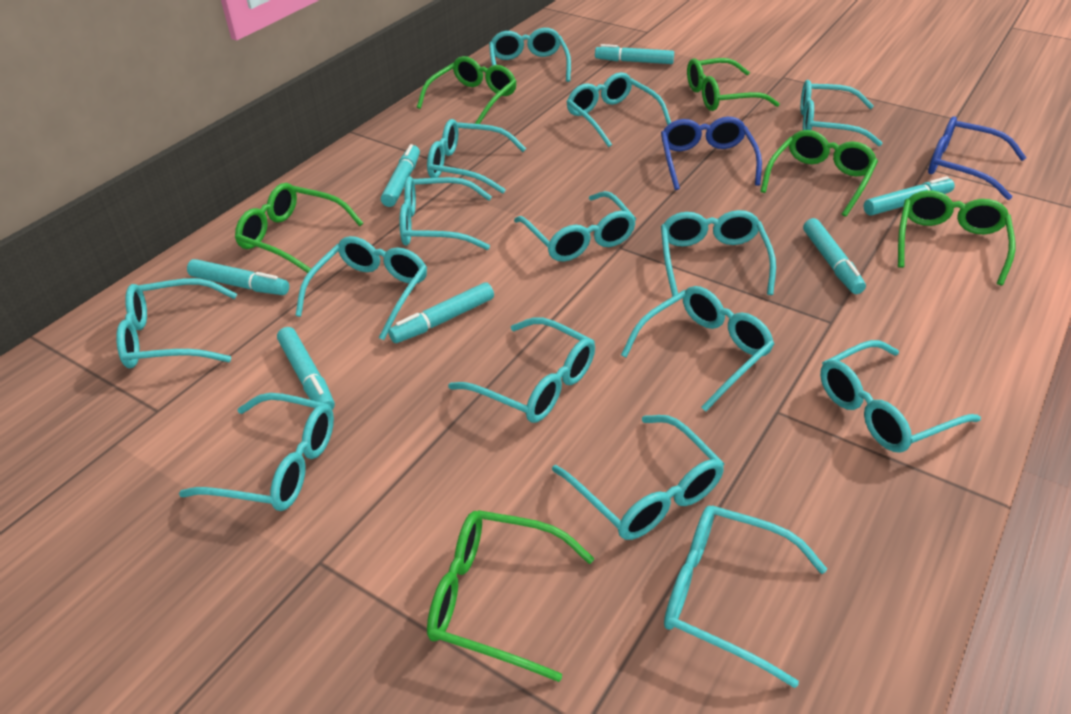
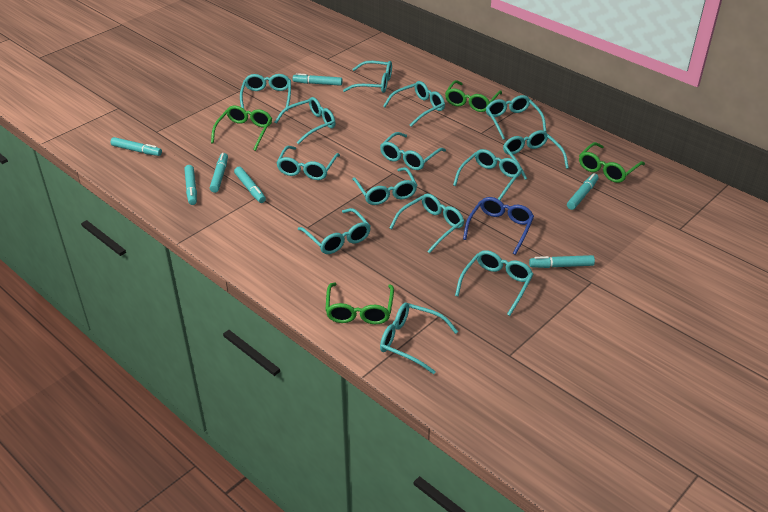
blue glasses: [661,117,762,190] [928,116,1026,200] = 2 -> [463,197,534,255] = 1
green glasses: [235,183,363,273] [417,56,517,124] [427,510,595,682] [687,58,780,111] [760,130,878,217] [898,190,1015,285] = 6 -> [211,106,272,151] [325,282,394,324] [445,80,502,112] [579,142,645,183] = 4
turquoise glasses: [116,278,237,368] [179,393,334,511] [295,236,427,340] [399,176,492,250] [427,119,526,194] [448,317,595,423] [489,28,571,82] [514,191,636,262] [552,415,724,540] [566,72,671,147] [621,286,774,412] [661,210,776,297] [664,505,827,688] [800,80,883,146] [820,340,981,453] = 15 -> [240,74,291,111] [275,97,335,144] [276,146,340,180] [298,208,371,254] [343,61,392,93] [352,167,417,205] [380,132,446,170] [380,303,458,374] [383,81,445,127] [390,194,464,254] [453,149,522,200] [455,250,533,316] [486,95,546,140] [503,130,569,180] = 14

